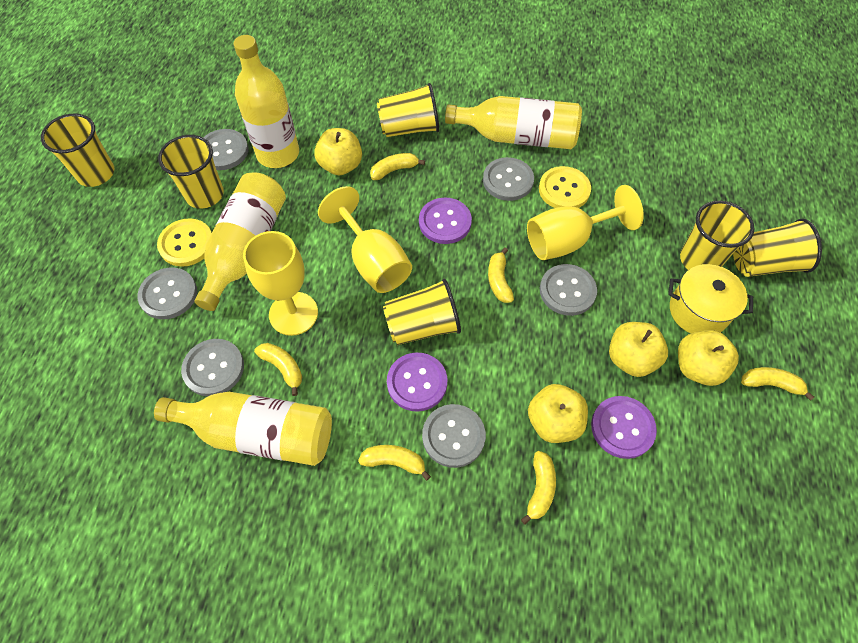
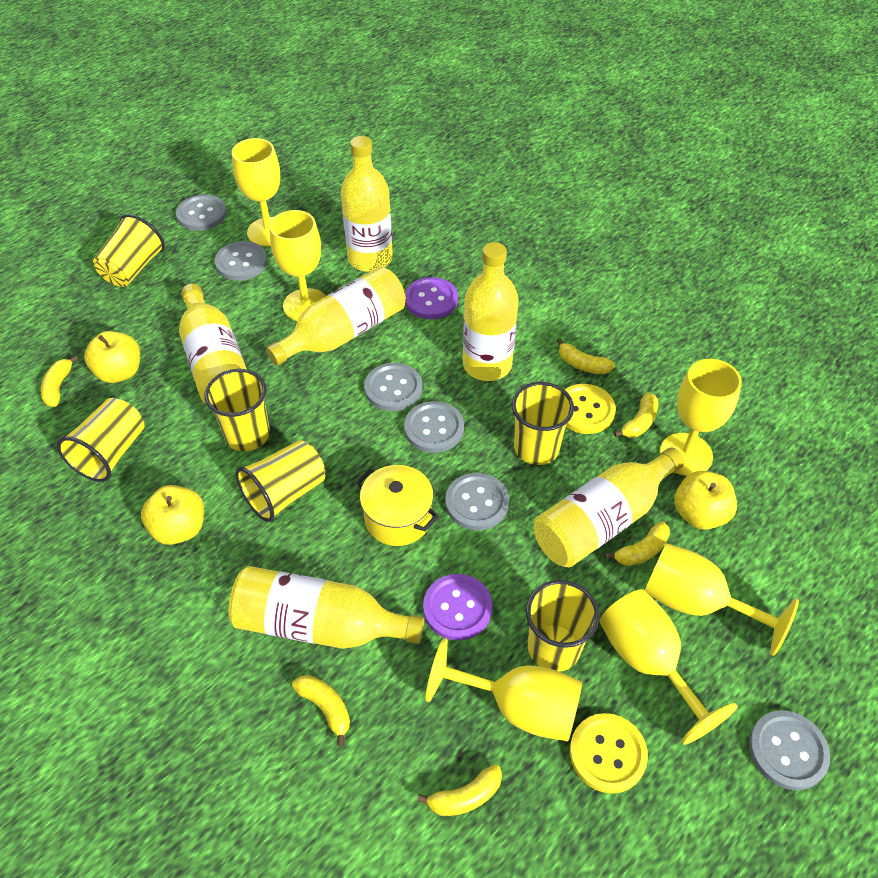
purple button: [387,352,448,412] [419,197,472,244] [591,396,657,459] = 3 -> [405,277,458,319] [423,574,492,641] = 2
yellow apple: [314,128,362,175] [528,384,588,443] [609,322,668,377] [678,330,739,386] = 4 -> [84,331,140,383] [141,485,204,545] [674,471,737,530] = 3
yellow bottle: [154,392,332,466] [194,172,286,311] [234,35,299,168] [445,96,582,149] = 4 -> [179,284,247,404] [228,566,425,649] [266,267,406,366] [341,136,393,272] [463,242,519,381] [534,447,684,567] = 6
yellow goblet: [243,231,318,336] [318,186,412,293] [527,185,644,260] = 3 -> [232,138,280,246] [270,210,326,321] [426,638,583,741] [600,589,738,745] [645,543,799,656] [660,359,742,476] = 6

